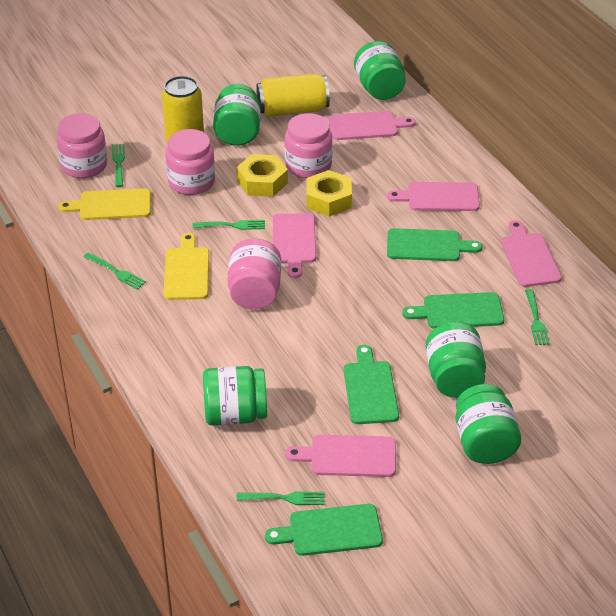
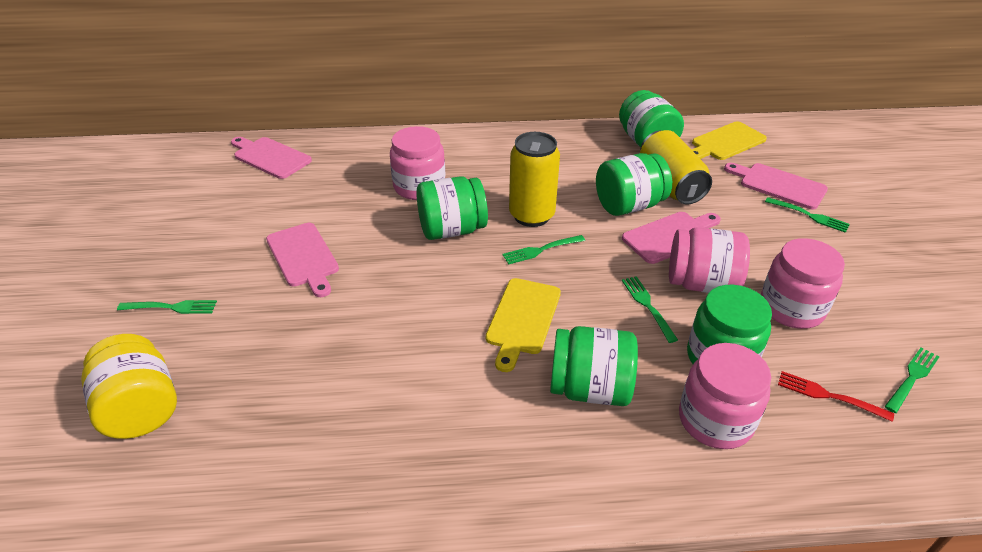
green cutting board: [265,504,383,556] [344,345,399,424] [387,228,482,261] [402,292,504,329] = 4 -> none = 0
pink cutting board: [273,213,316,278] [286,435,396,477] [329,111,416,140] [387,182,480,211] [501,220,562,287] = 5 -> [231,137,312,179] [266,223,339,297] [622,212,721,264] [724,163,828,210] = 4
red fork: none = 0 -> [778,371,894,422] = 1
yellow jar: none = 0 -> [81,334,177,439] = 1
yellow nut: [237,154,288,197] [307,170,352,217] = 2 -> none = 0

